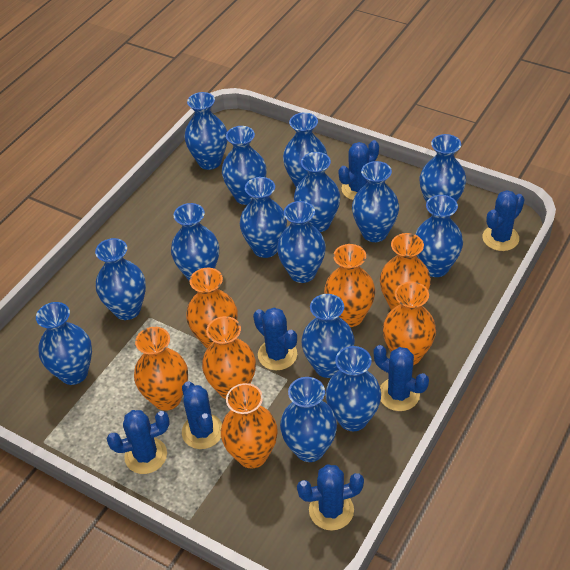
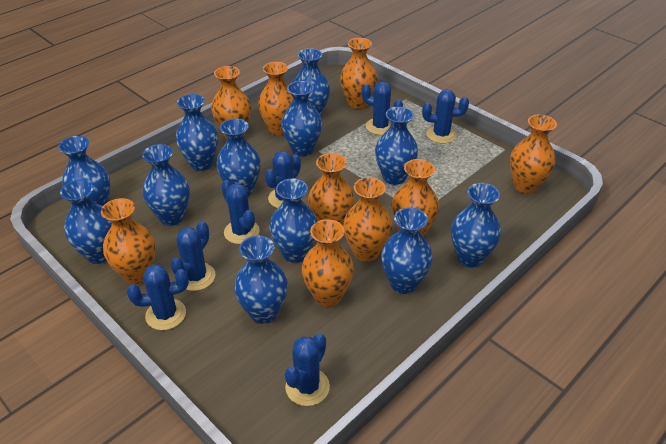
blue vase: [36,302,92,385] [95,238,146,320] [171,203,219,281] [184,92,228,170] [222,126,267,205] [240,177,287,258] [277,201,326,283] [280,377,337,462] [283,112,327,187] [294,152,340,232] [301,294,355,378] [325,346,381,431] [352,161,399,242] [415,195,463,277] [420,134,466,202] = 15 -> [58,136,110,206] [60,179,112,264] [142,144,190,226] [176,94,218,171] [216,119,261,196] [234,235,288,324] [269,178,317,263] [281,81,322,157] [294,48,330,116] [375,107,418,185] [381,207,433,294] [451,183,501,268] = 12
orange vase: [134,327,188,411] [186,268,238,348] [202,316,256,399] [221,383,278,469] [324,244,375,327] [380,233,431,310] [383,282,436,365] = 7 -> [101,198,156,284] [211,66,251,138] [258,62,293,135] [302,219,354,307] [308,153,355,226] [340,38,378,109] [343,177,392,262] [392,159,439,237] [510,115,557,193] = 9

